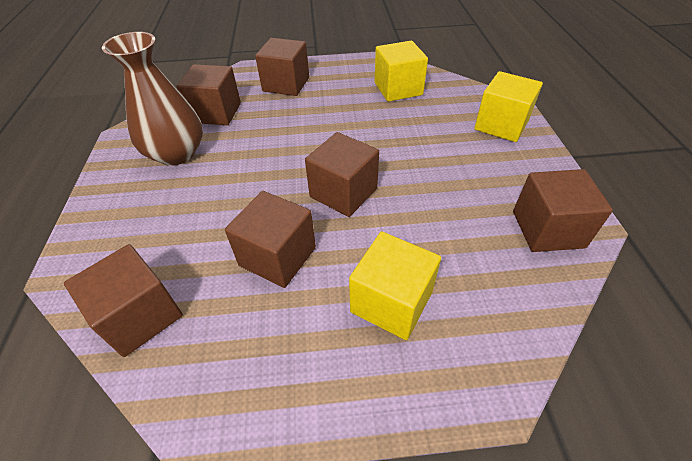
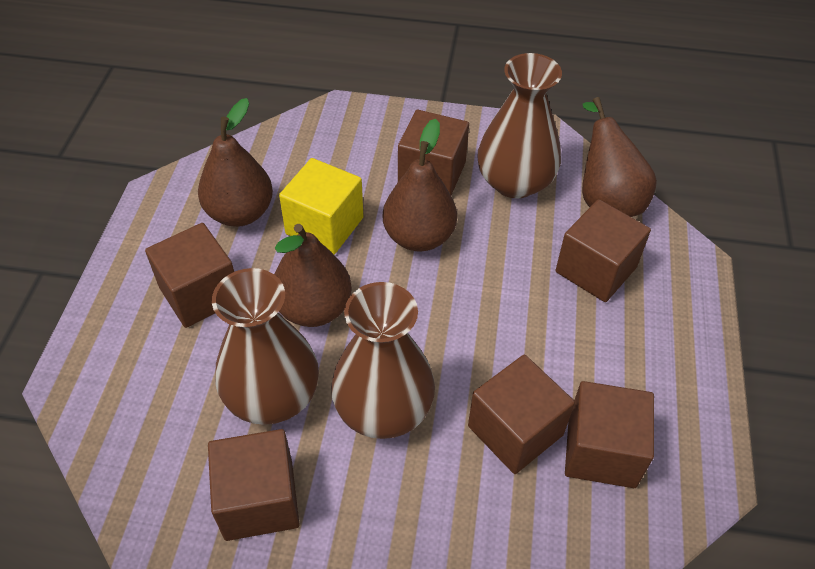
brown pear: none = 0 -> [198,98,273,227] [274,224,352,327] [383,119,457,251] [582,97,657,217] = 4
brown vase: [102,32,203,166] = 1 -> [212,268,319,425] [331,282,435,439] [477,53,562,199] = 3
yellow cube: [349,232,441,340] [375,41,428,102] [474,71,543,142] = 3 -> [279,158,364,255] = 1

